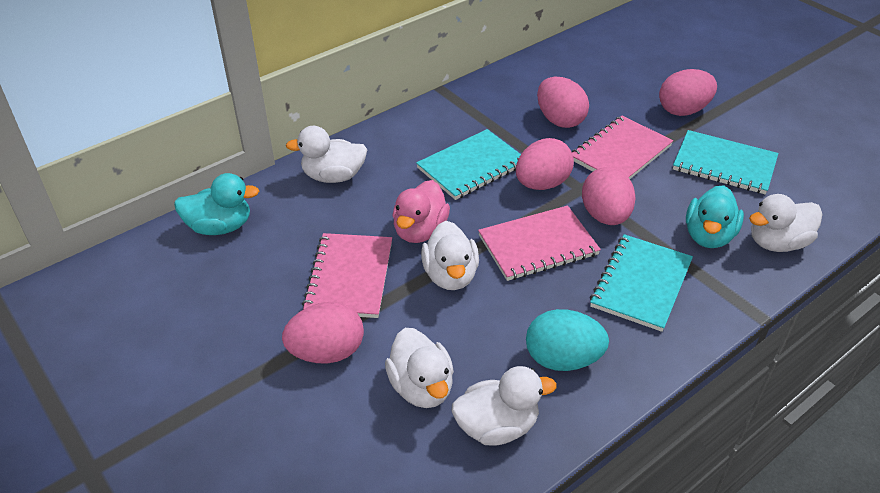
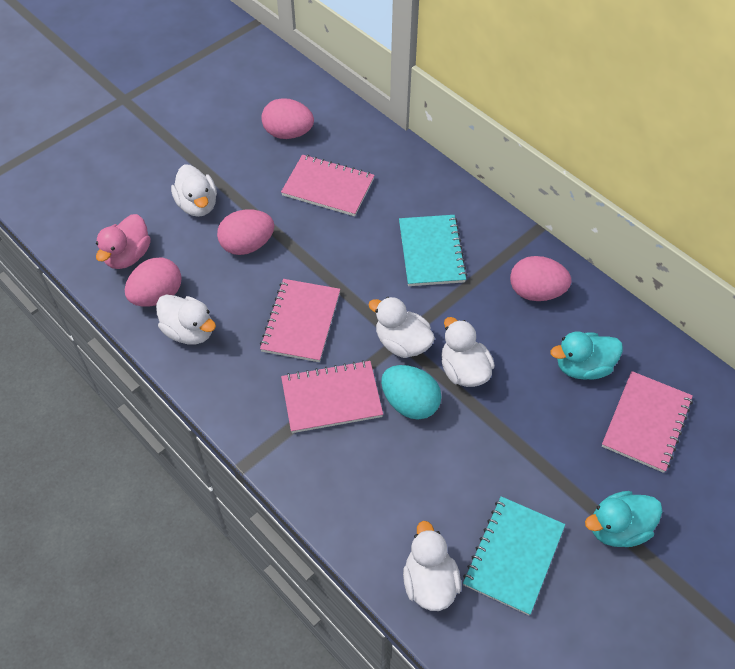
pink egg: [282,302,364,363] [516,138,574,190] [537,77,589,128] [582,167,636,225] [659,69,717,116] = 5 -> [125,258,182,307] [217,209,274,255] [261,98,314,139] [510,256,572,301] = 4
pink notebook: [302,233,392,318] [478,205,601,281] [572,116,673,179] = 3 -> [260,279,340,362] [281,155,375,216] [281,360,383,433] [602,371,693,473] = 4
turquoise notebook: [416,129,521,200] [590,234,693,332] [673,130,778,194] = 3 -> [399,215,467,286] [463,496,565,615] = 2

